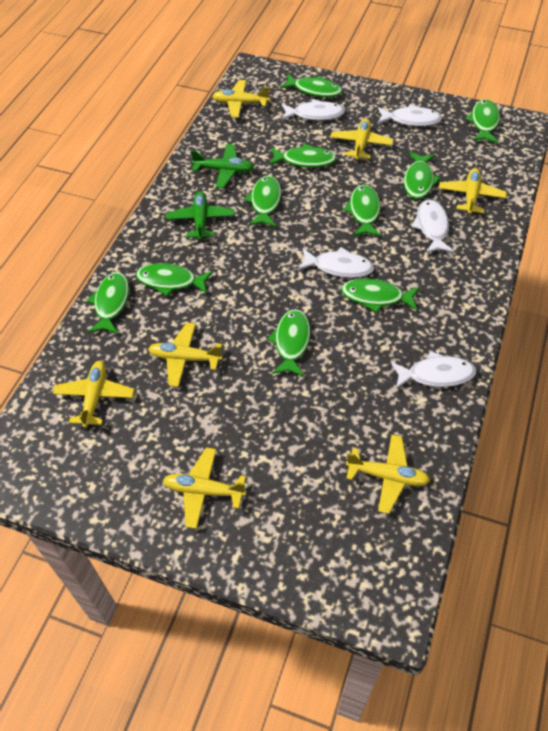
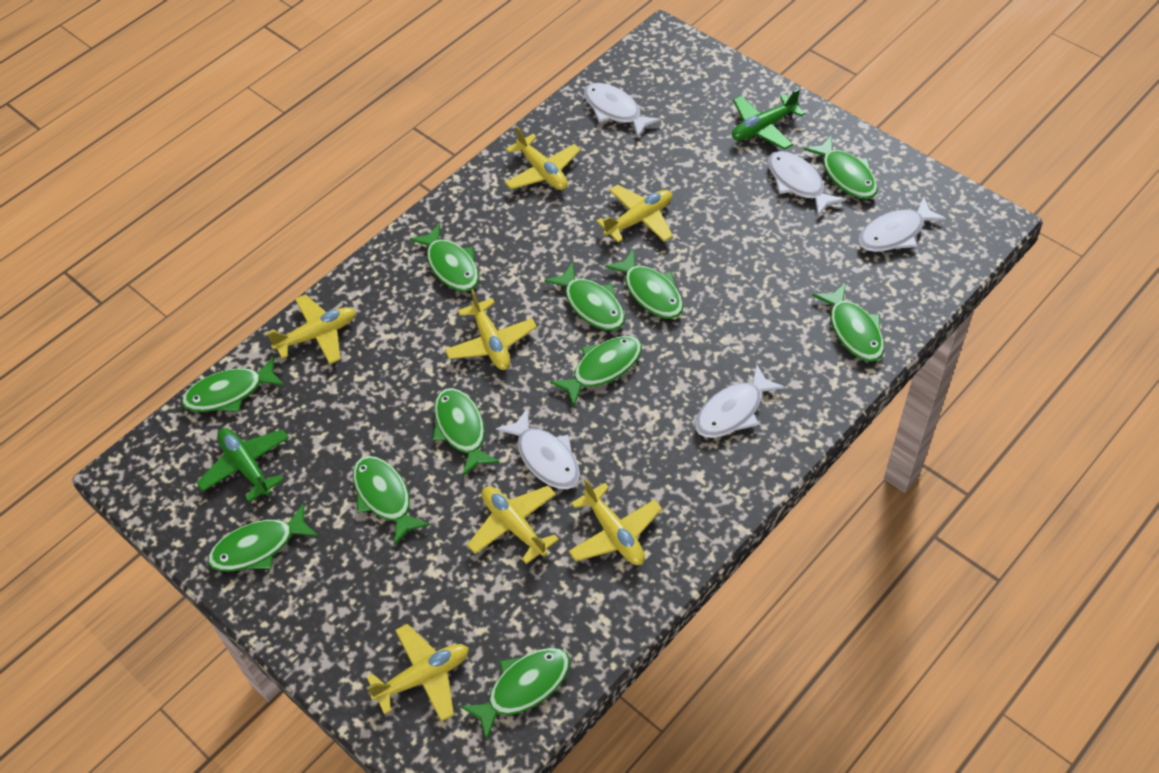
green fish: [87,272,129,334] [136,263,213,296] [244,176,281,227] [267,309,311,377] [269,144,337,168] [280,74,342,97] [341,278,419,313] [343,184,381,236] [404,152,441,199] [465,99,500,143] = 10 -> [182,356,284,412] [208,503,318,571] [353,456,430,546] [409,223,479,292] [433,388,500,477] [460,648,570,741] [544,262,625,331] [550,336,642,407] [605,249,684,319] [803,135,878,199] [812,283,884,362] = 11

